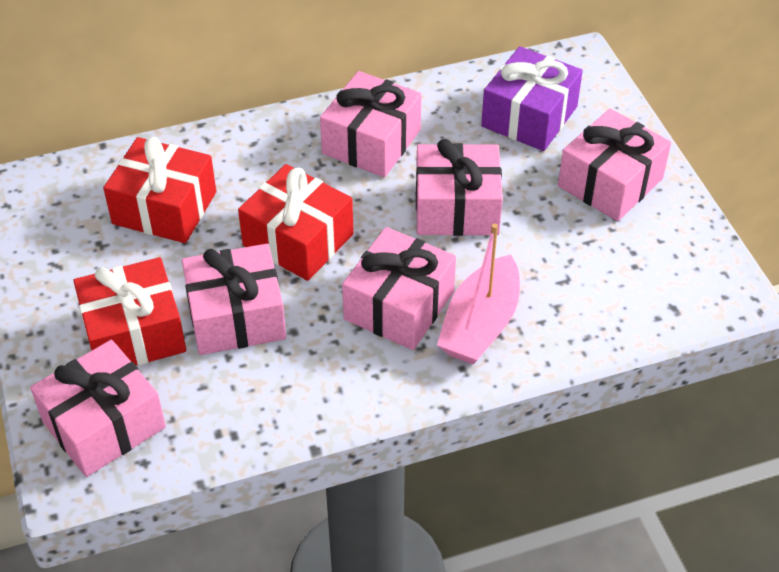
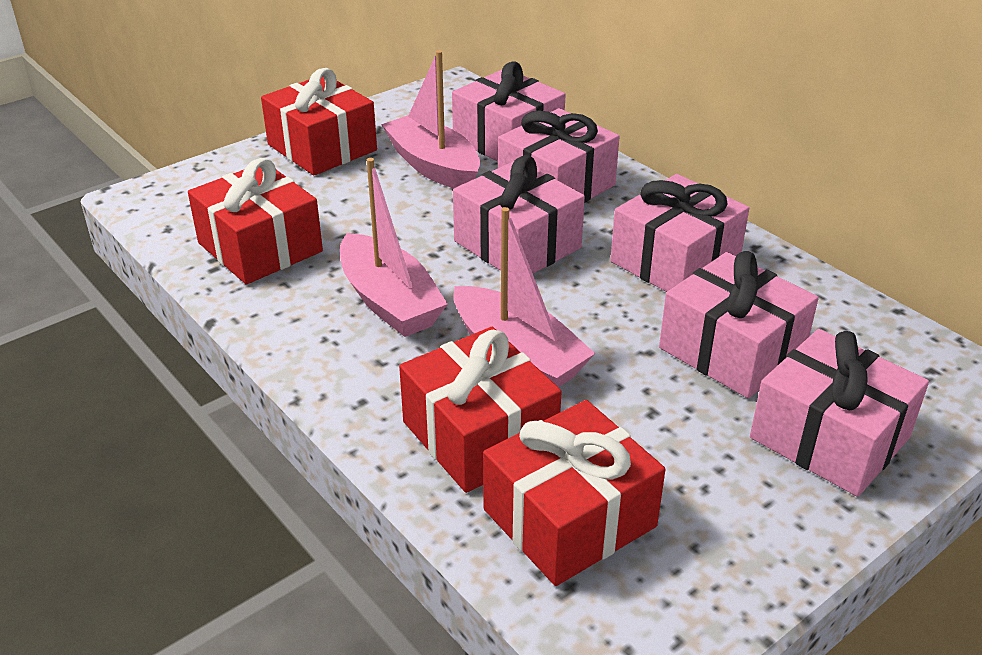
pink boat: [437,223,520,364] = 1 -> [340,158,448,337] [381,50,480,188] [454,207,595,387] = 3
purple gift: [481,46,583,151] = 1 -> none = 0
red gift: [74,257,186,365] [103,137,216,243] [238,164,354,281] = 3 -> [188,158,323,284] [261,68,377,175] [399,327,562,493] [483,400,666,586] = 4

